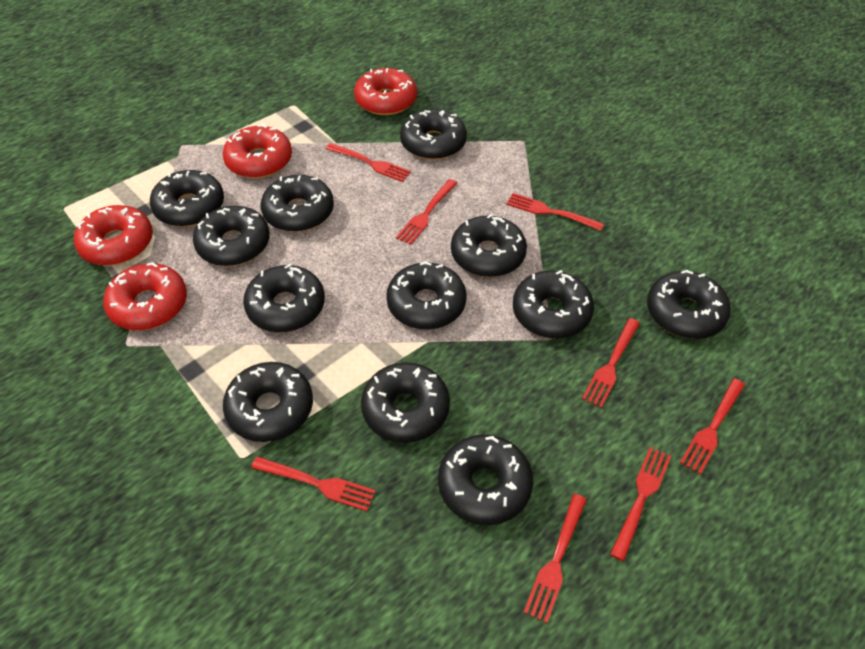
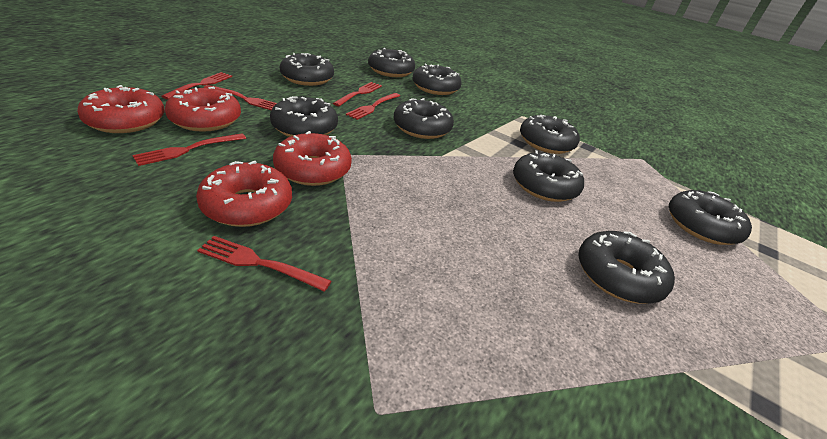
black donut: [150,170,224,227] [193,206,270,266] [223,362,313,442] [243,264,325,332] [261,175,334,232] [361,362,450,443] [386,261,466,329] [400,109,467,160] [438,434,533,525] [451,214,527,277] [513,270,594,339] [647,270,731,339] = 12 -> [270,96,338,137] [280,53,334,86] [368,48,415,77] [394,98,454,139] [412,64,462,95] [513,150,584,202] [520,115,580,154] [578,231,675,304] [669,190,752,245] = 9
red fork: [251,456,376,511] [326,143,411,182] [396,179,457,245] [506,193,604,231] [524,494,587,623] [582,318,640,408] [610,447,671,561] [680,378,745,475] = 8 -> [132,133,246,166] [161,72,232,99] [197,236,331,292] [203,85,277,110] [333,82,382,106] [346,93,400,120] = 6

